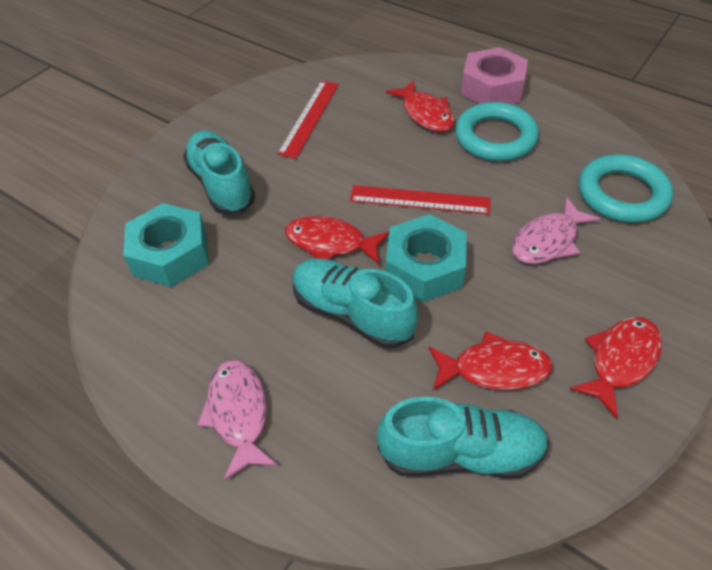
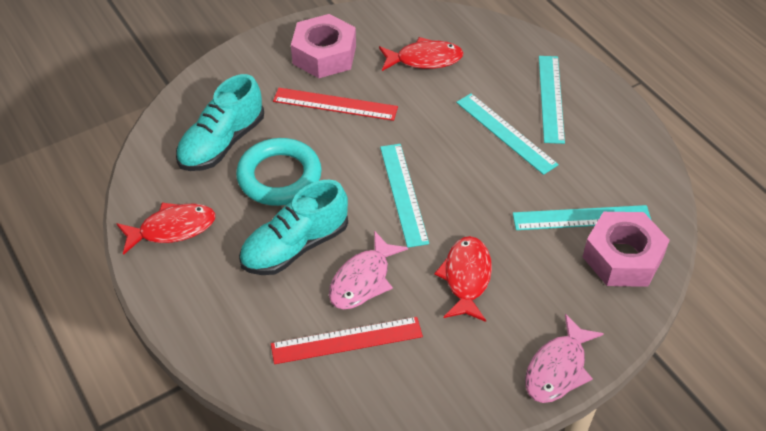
pink nut: [461,47,528,104] = 1 -> [291,14,356,78] [583,212,670,287] = 2
red fish: [285,216,389,265] [386,80,455,132] [428,331,553,391] [570,317,662,418] = 4 -> [116,202,215,255] [379,37,464,71] [434,236,492,322] = 3
turquoise nut: [124,203,209,287] [386,214,467,302] = 2 -> none = 0
turquoise ring: [455,102,539,161] [579,154,673,223] = 2 -> [236,138,322,206] = 1
turquoise ruler: none = 0 -> [380,144,429,248] [456,93,559,175] [513,205,651,230] [539,56,565,144] = 4
turquoise shoe: [183,130,255,215] [293,258,418,348] [377,397,549,479] = 3 -> [176,74,264,171] [239,180,348,275] = 2

